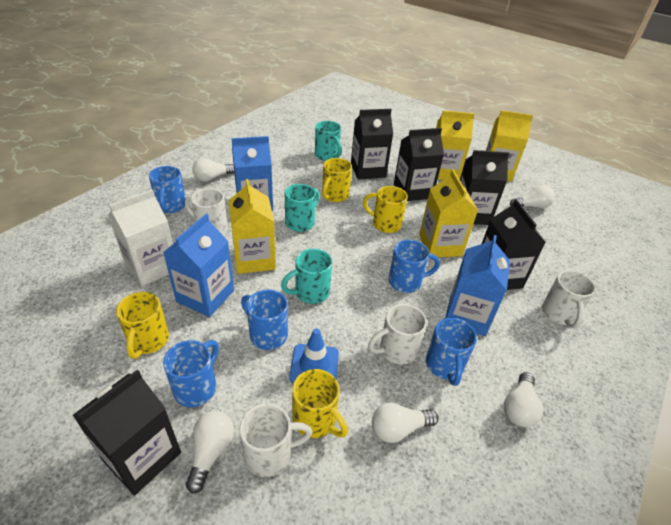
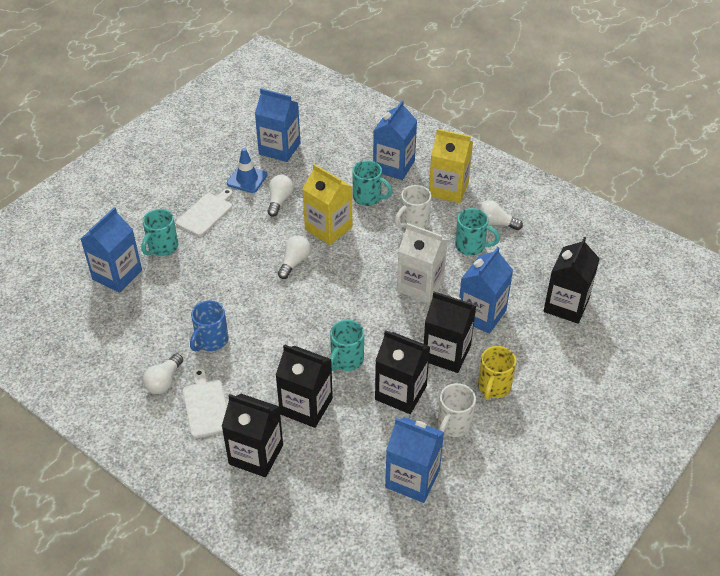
blue carton: [163,214,234,317] [231,136,273,211] [445,235,510,336] = 3 -> [81,207,142,293] [255,88,300,162] [373,100,417,180] [385,417,444,503] [459,247,513,334] = 5
blue mug: [149,166,186,213] [163,340,219,407] [241,289,288,350] [389,240,440,293] [426,318,477,386] = 5 -> [190,301,229,351] = 1
turquoise mug: [281,249,332,304] [285,184,320,232] [315,121,342,161] = 3 -> [141,209,178,256] [330,320,364,371] [352,160,393,206] [455,208,500,255] = 4
white cutting board: none = 0 -> [176,189,233,236] [183,368,227,438] = 2
white light bulb: [186,411,234,494] [192,158,234,182] [372,402,438,443] [504,372,543,427] [510,185,555,208] = 5 -> [143,353,183,394] [267,175,293,217] [278,236,311,279] [477,200,523,230] = 4
white mug: [185,188,228,234] [239,403,312,477] [368,304,427,365] [542,270,596,328] = 4 -> [395,185,431,229] [438,383,476,438] = 2
yellow carton: [228,179,276,274] [419,170,478,257] [436,111,475,180] [486,110,533,182] = 4 -> [303,164,352,245] [429,129,473,203] = 2
yellow mug: [116,292,169,359] [292,369,348,438] [322,158,352,202] [363,186,408,233] = 4 -> [478,346,516,400] = 1

